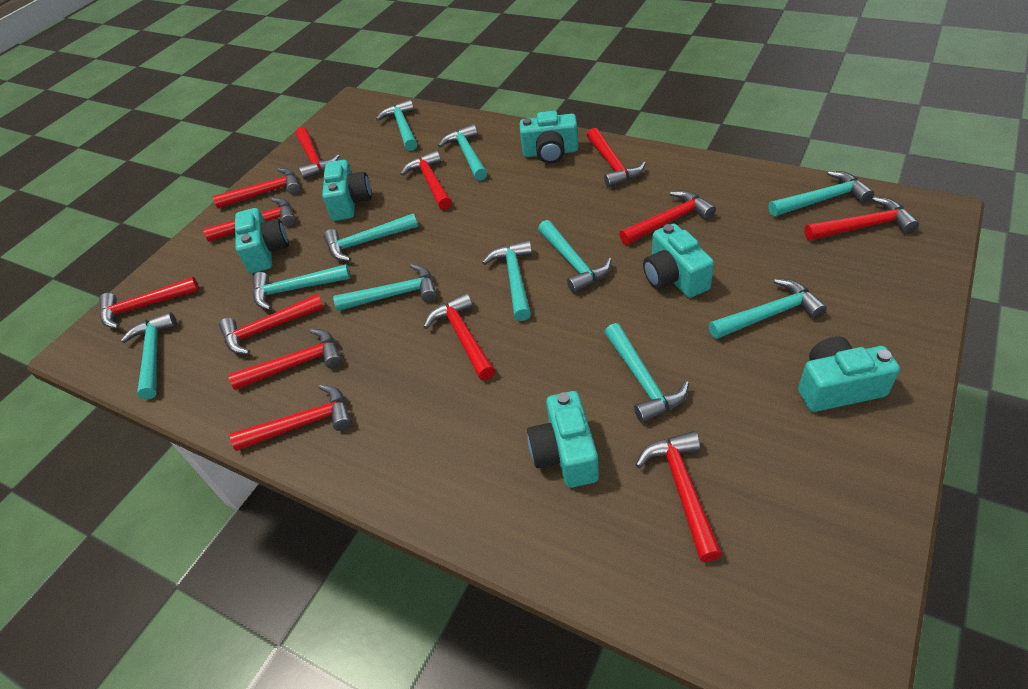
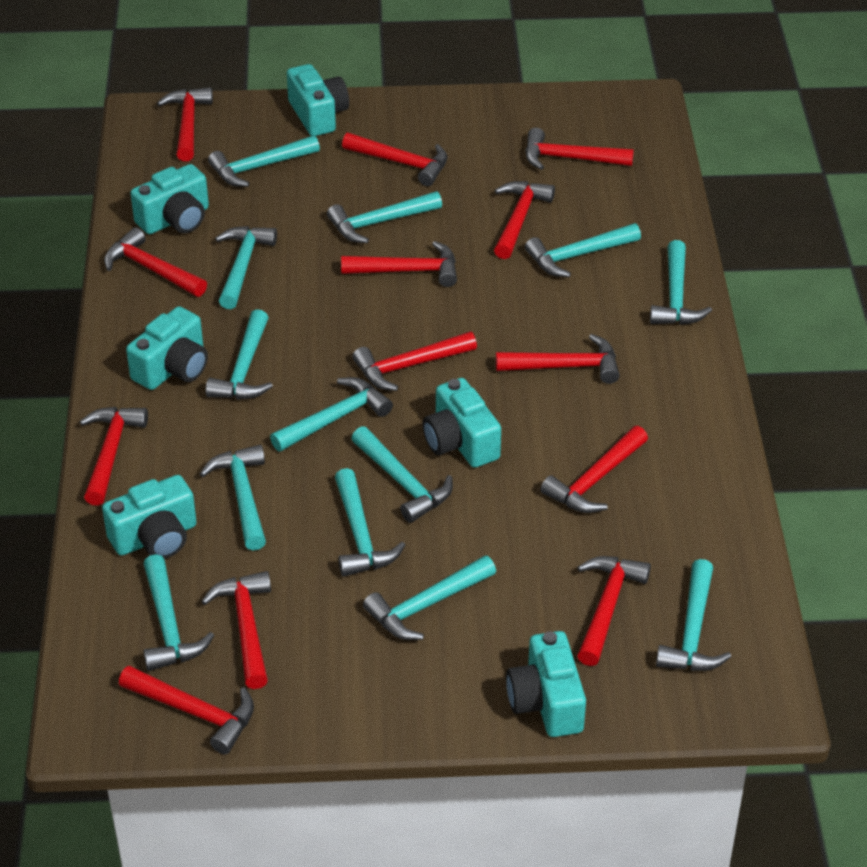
turquoise hammer: [121,312,177,399] [253,264,350,310] [324,213,418,261] [333,264,437,311] [376,99,417,151] [438,124,487,181] [482,240,532,321] [538,220,611,293] [604,323,689,423] [709,279,827,339] [769,171,874,217] = 11 -> [143,554,215,671] [200,445,266,550] [206,309,273,399] [208,135,320,187] [215,226,277,309] [270,377,393,452] [327,191,442,243] [335,468,405,577] [351,426,453,523] [363,555,496,640] [525,223,641,277] [650,240,712,325] [656,559,731,671] = 13

